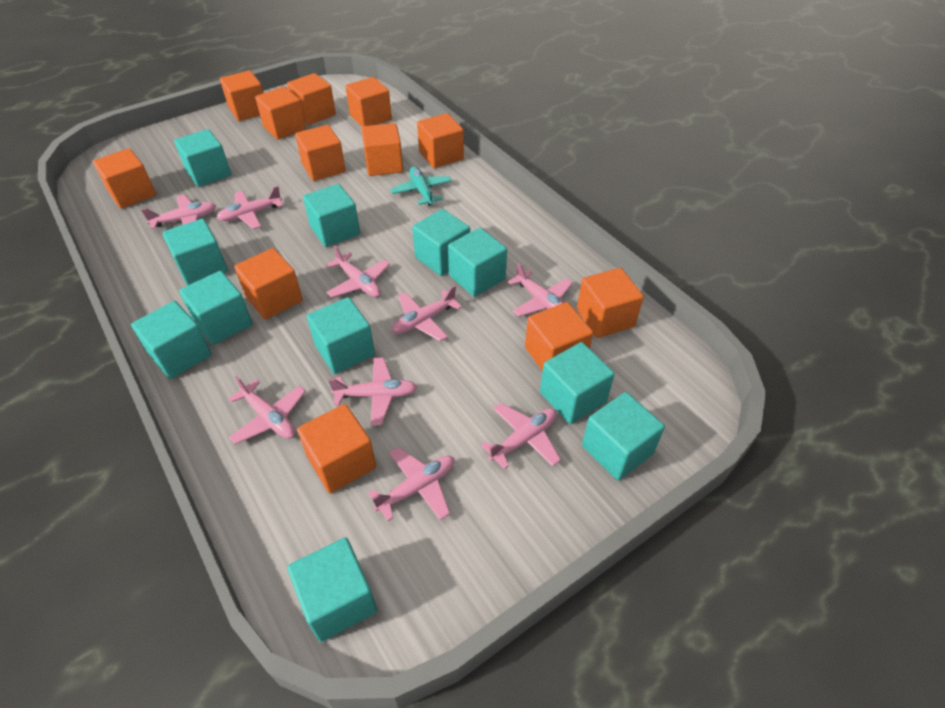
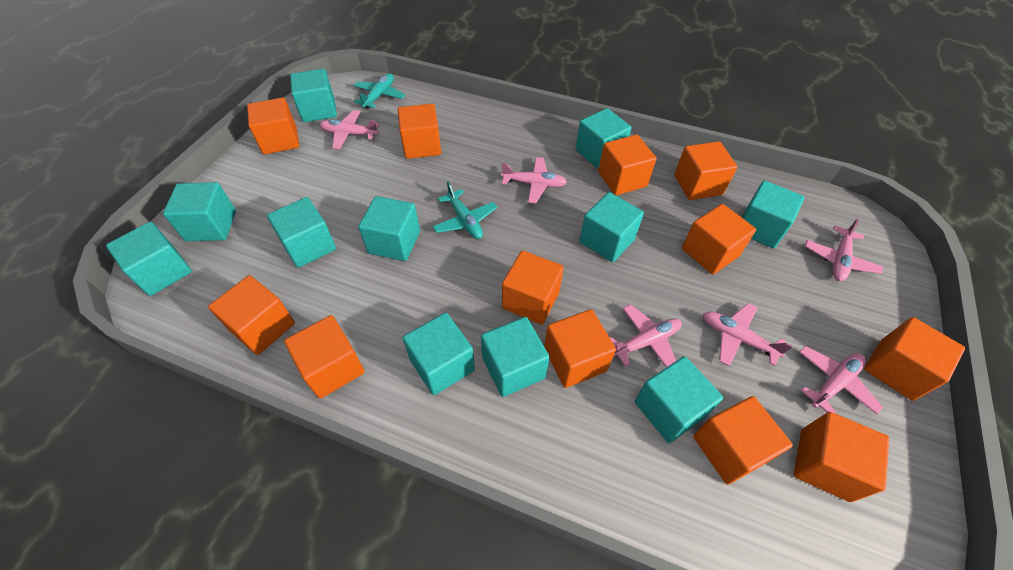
pink plane: [141,195,216,229] [217,186,283,229] [228,376,306,444] [326,245,390,298] [328,357,417,426] [368,447,455,521] [391,285,462,341] [481,403,561,470] [508,262,573,317] = 9 -> [320,110,379,149] [501,157,567,203] [610,304,682,367] [703,303,793,366] [799,346,883,414] [805,219,883,281] = 6
turquoise plane: [390,166,452,206] = 1 -> [353,73,405,109] [432,182,497,239] = 2

